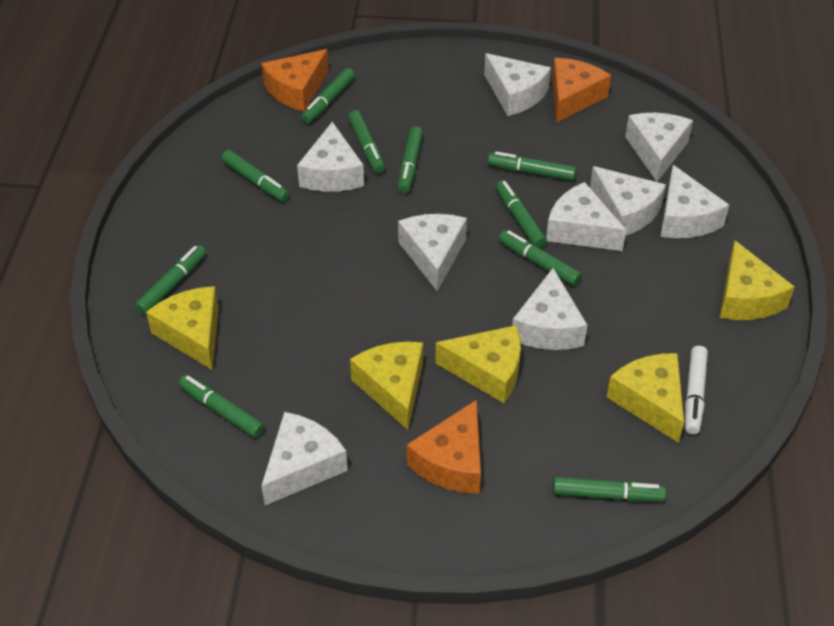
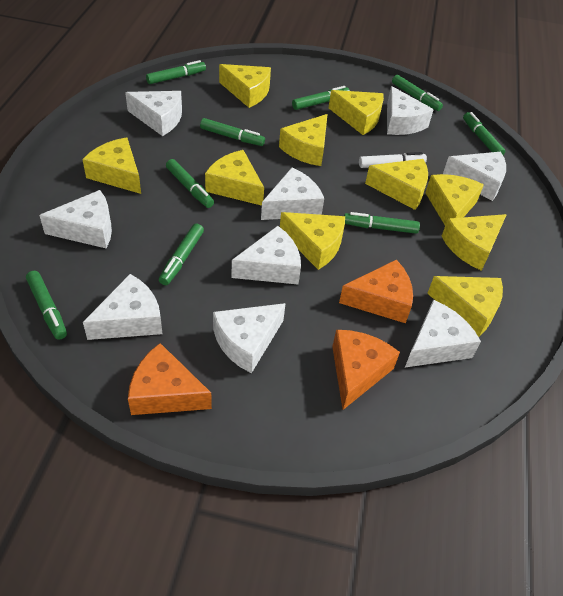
green marker: [135,245,206,315] [179,375,265,438] [221,150,290,202] [301,68,355,124] [348,110,385,173] [398,126,423,193] [487,151,576,181] [496,180,547,248] [499,230,582,286] [553,477,666,501] = 10 -> [26,271,67,340] [146,60,206,84] [159,223,204,285] [166,159,214,208] [200,118,265,146] [292,86,350,110] [344,212,420,234] [392,75,443,111] [463,112,505,155] = 9
yellow cheese: [146,286,219,370] [350,342,423,430] [435,325,521,403] [607,353,684,443] [720,241,795,320] = 5 -> [82,137,141,194] [205,150,264,206] [219,64,271,108] [279,114,328,166] [280,212,345,270] [329,90,384,135] [365,159,428,210] [425,174,484,225] [427,276,503,337] [442,214,507,271] = 10

